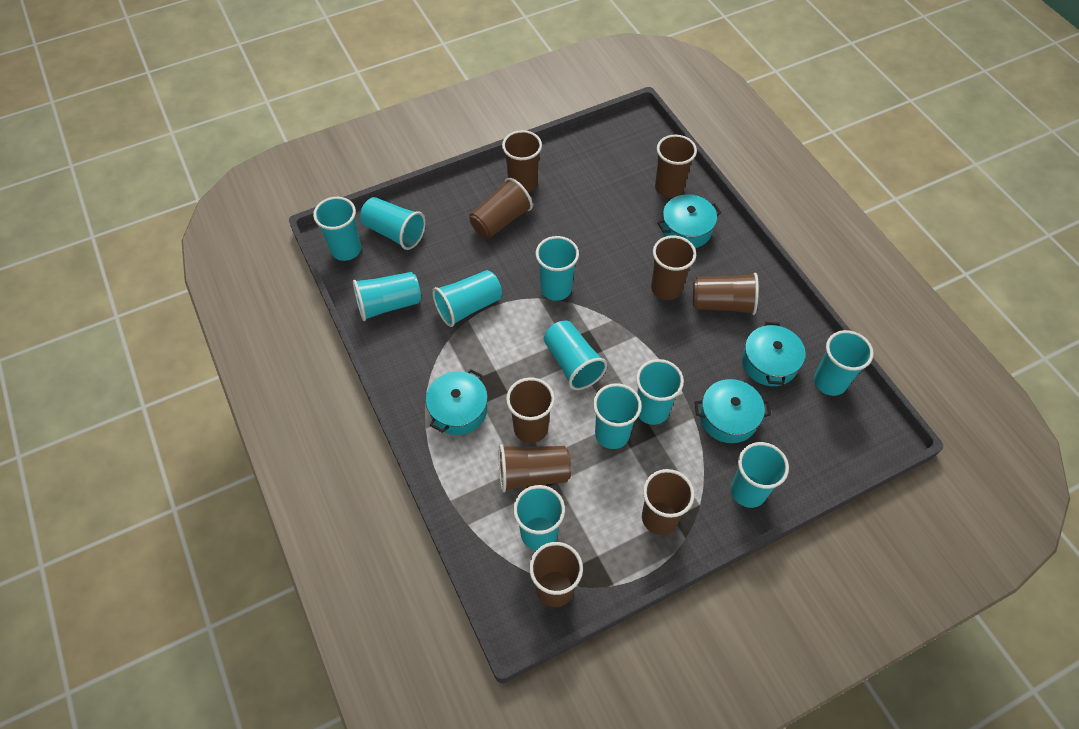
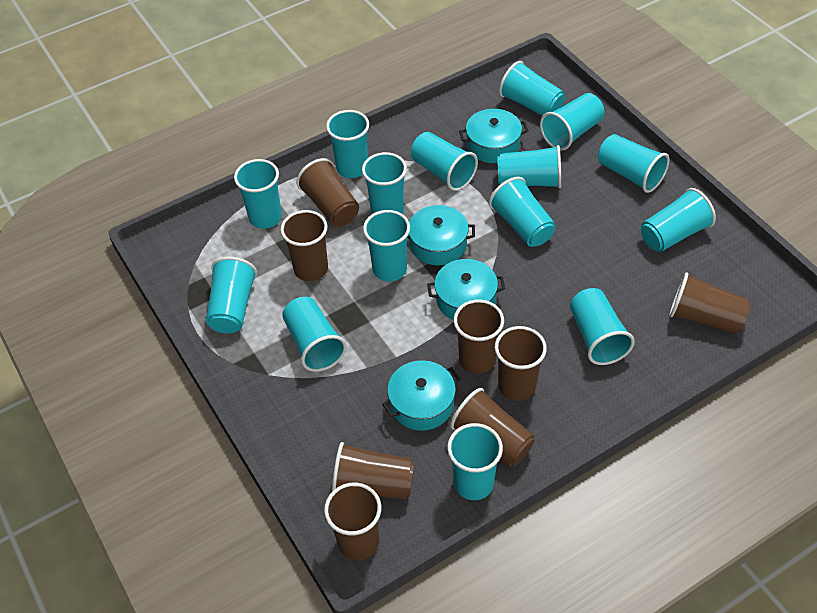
brown cup: [469,178,533,239] [499,444,571,492] [502,130,542,193] [506,377,555,443] [529,542,583,607] [642,469,694,535] [651,236,696,300] [655,135,697,198] [693,273,759,315] = 9 -> [280,210,328,281] [296,158,359,226] [324,483,381,561] [332,442,415,500] [450,388,534,467] [454,299,504,374] [495,326,547,401] [669,272,750,334] = 8
turquoise cup: [313,197,361,261] [353,272,421,321] [360,197,426,250] [432,270,502,327] [513,485,565,550] [536,236,579,301] [544,321,608,390] [593,383,642,449] [636,359,684,425] [731,442,789,508] [814,330,874,396] = 11 -> [206,257,257,333] [234,159,282,229] [282,297,347,372] [326,110,369,178] [362,152,407,214] [363,210,410,281] [411,132,478,191] [447,423,503,500] [489,177,556,247] [497,145,561,188] [499,61,565,116] [540,93,605,151] [570,288,635,365] [598,134,670,193] [641,188,716,252] = 15

